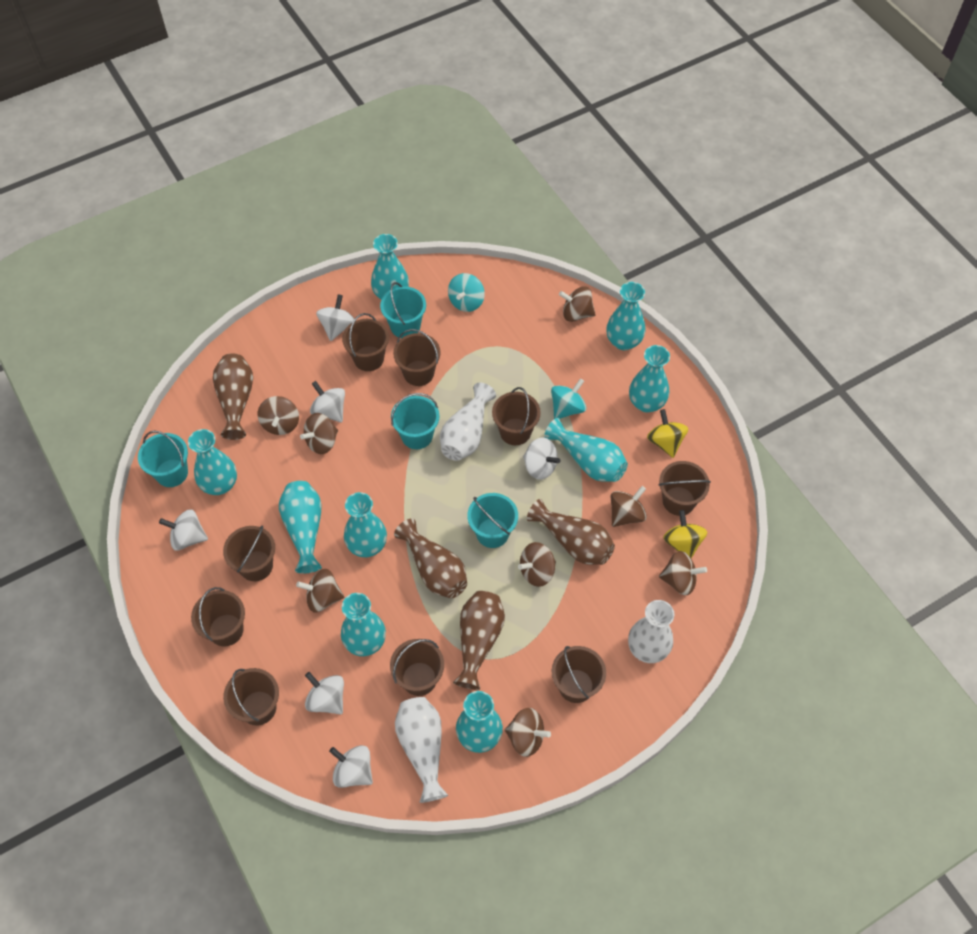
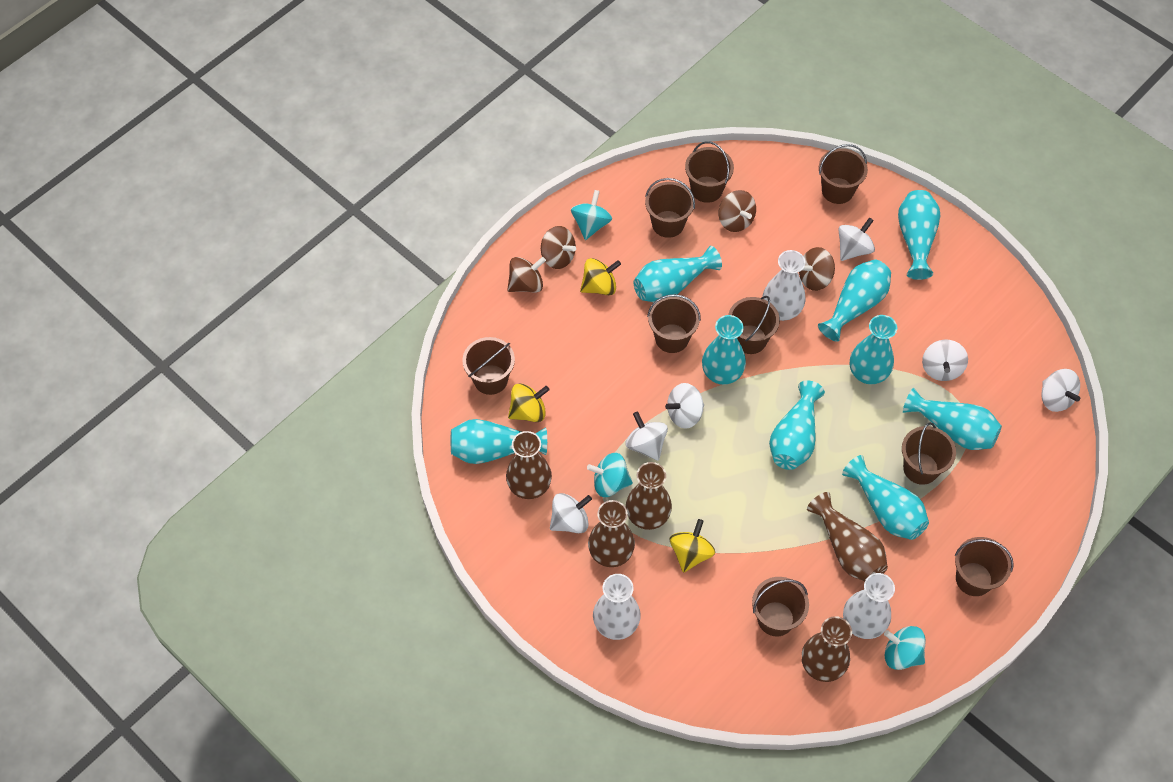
brown spinning top: [257,396,299,435] [296,569,344,613] [300,413,338,454] [505,708,551,757] [518,542,556,587] [559,286,596,322] [611,486,647,527] [659,551,707,595] = 8 -> [507,257,546,293] [541,226,576,269] [718,190,756,232] [799,247,835,291] = 4
brown vase: [213,353,253,440] [394,518,467,598] [453,591,505,690] [527,499,615,565] = 4 -> [506,431,552,499] [588,500,635,567] [626,462,672,530] [802,616,852,682] [807,492,888,581] = 5
turquoise bucket: [138,431,188,487] [380,282,426,338] [391,393,439,449] [467,493,518,548] = 4 -> none = 0
turquoise spinning top: [448,273,485,312] [551,378,587,419] = 2 -> [571,190,612,240] [587,453,633,497] [884,626,926,670] = 3
yellow spinning top: [647,409,688,458] [663,510,707,559] = 2 -> [508,383,549,422] [580,258,621,295] [670,519,715,573] = 3

